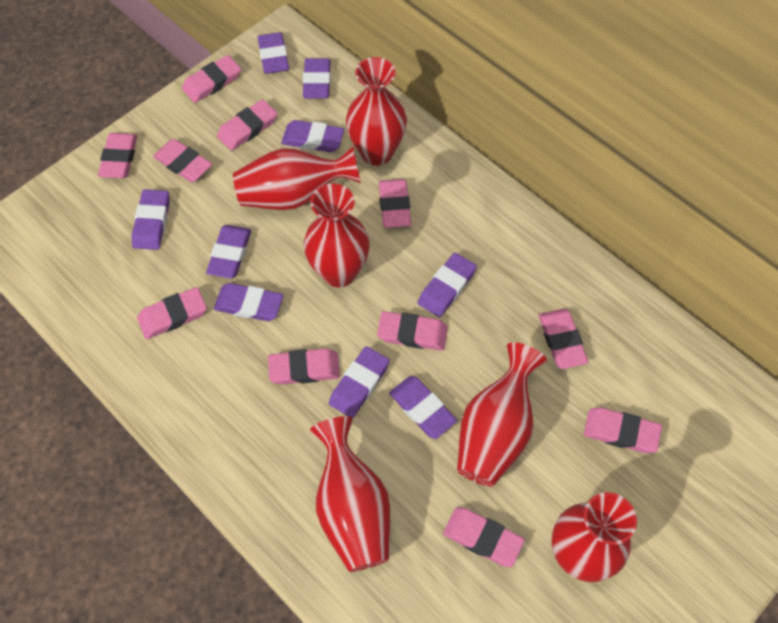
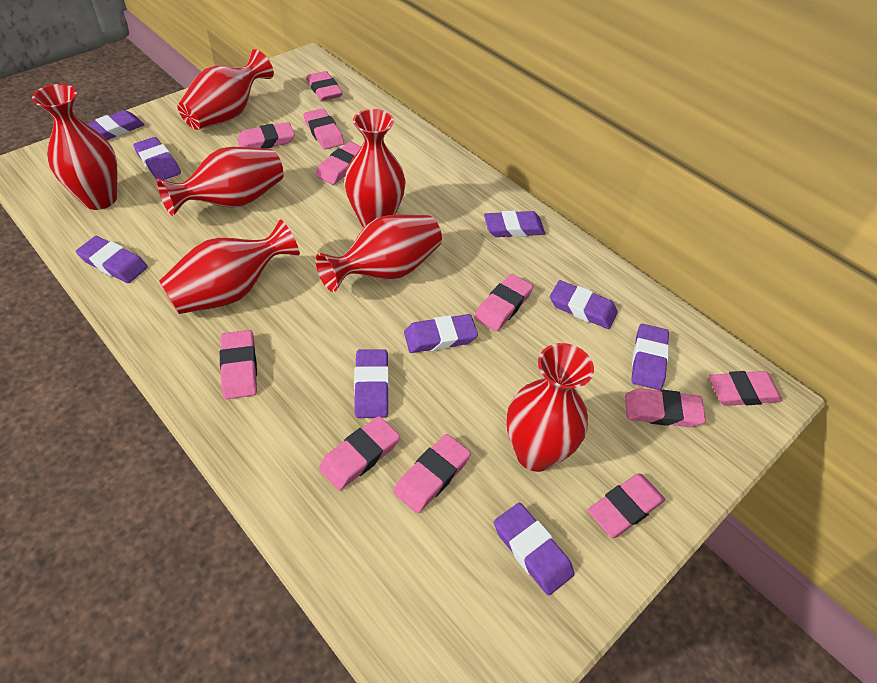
red vase: [233,146,361,210] [304,184,370,287] [310,416,390,572] [346,57,407,166] [457,342,547,487] [551,492,637,582] = 6 -> [32,84,118,210] [157,147,284,216] [159,219,300,314] [178,49,274,130] [316,214,442,292] [344,109,406,228] [506,343,594,472] = 7

